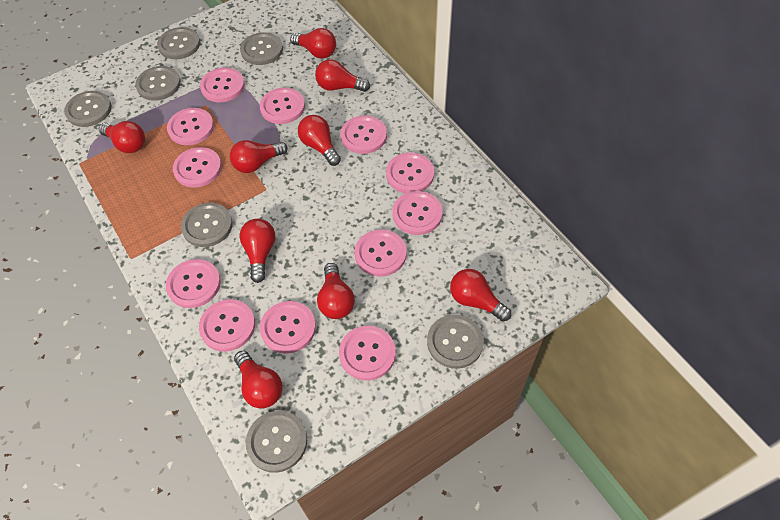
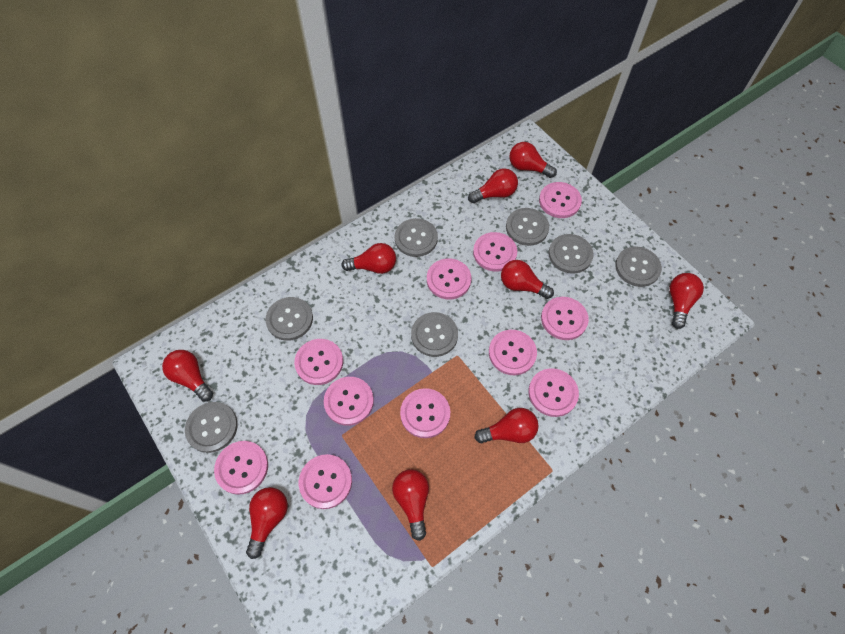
pink button: [166,259,221,308] [167,108,214,145] [173,147,222,187] [199,299,255,352] [200,67,245,102] [260,88,305,124] [260,301,316,354] [339,326,396,380] [340,115,387,154] [355,230,407,277] [386,152,434,193] [392,191,443,235] = 12 -> [214,441,268,495] [294,339,343,385] [299,454,352,509] [324,377,374,426] [400,388,450,438] [427,258,471,299] [473,232,517,272] [489,330,537,375] [528,368,579,417] [539,182,582,218] [541,297,589,340] = 11

